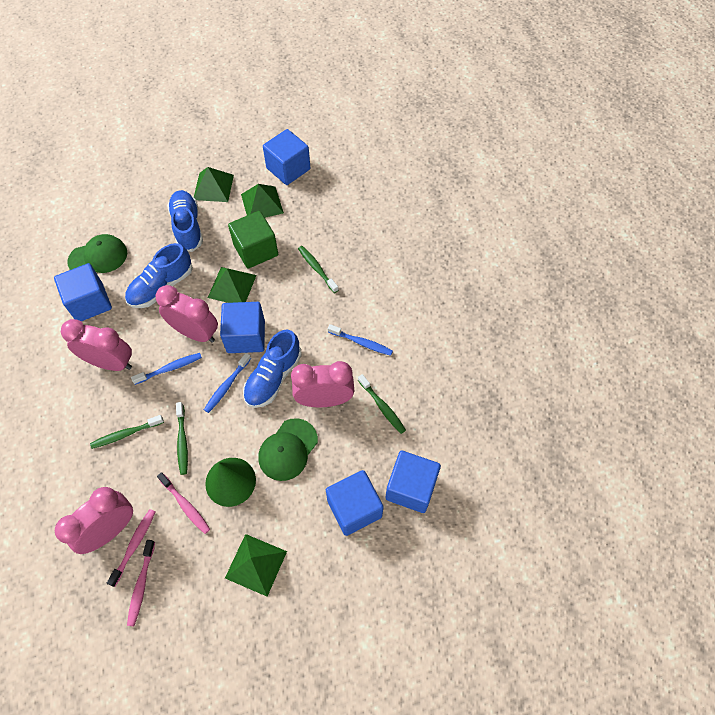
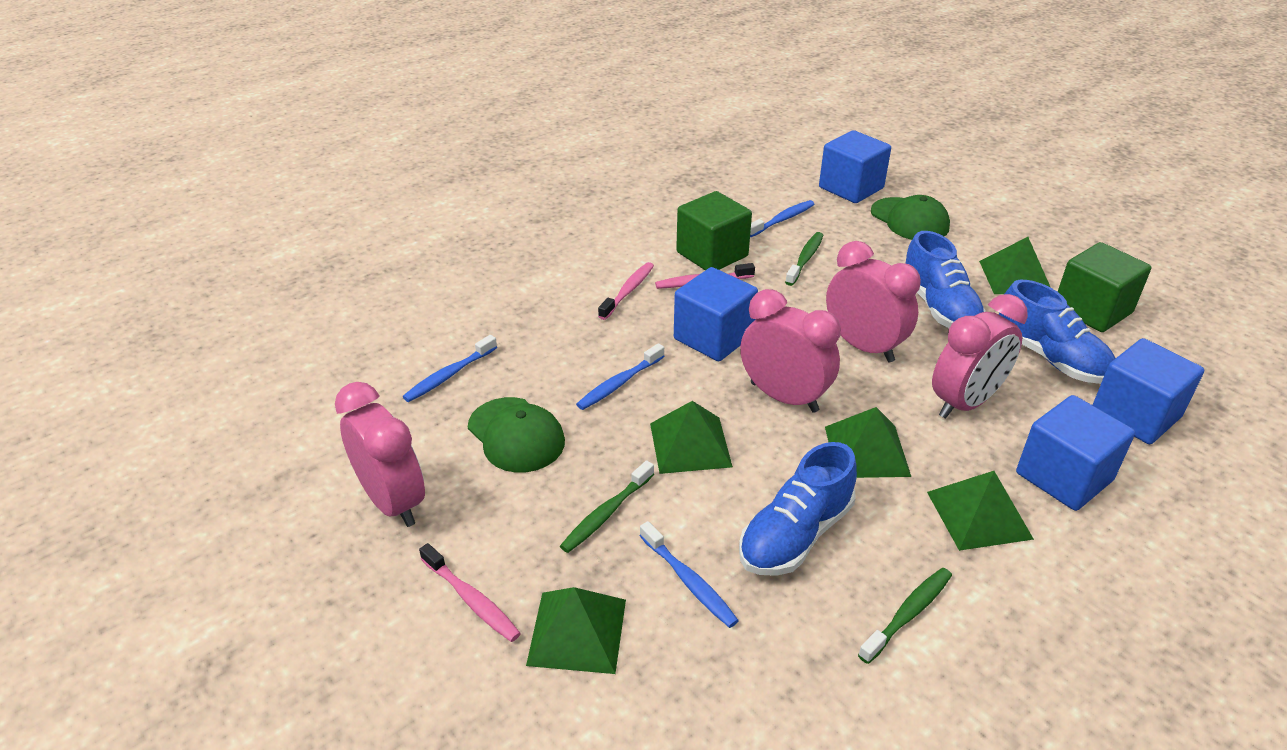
blue cube: [54,263,112,321] [220,302,265,353] [263,129,310,185] [326,470,384,536] [385,451,441,513] = 5 -> [674,267,758,361] [819,130,891,203] [1016,395,1135,511] [1093,338,1204,444] = 4
blue toothbrush: [131,353,202,385] [204,353,251,413] [328,324,393,356] = 3 -> [403,335,497,402] [576,343,664,410] [640,521,739,628] [750,200,815,237] = 4
green cone: [205,458,256,507] = 1 -> none = 0
green cube: [228,211,278,269] = 1 -> [676,191,752,270] [1058,242,1151,332] = 2
green pyramid: [194,167,234,202] [208,267,257,303] [225,534,287,597] [241,184,284,218] = 4 -> [526,587,626,674] [650,401,733,474] [825,407,911,478] [927,471,1034,551] [979,237,1050,294] = 5
green toothbrush: [90,415,164,449] [176,402,188,475] [298,246,338,293] [358,374,406,434] = 4 -> [560,460,654,553] [785,232,823,286] [858,568,952,664] = 3

